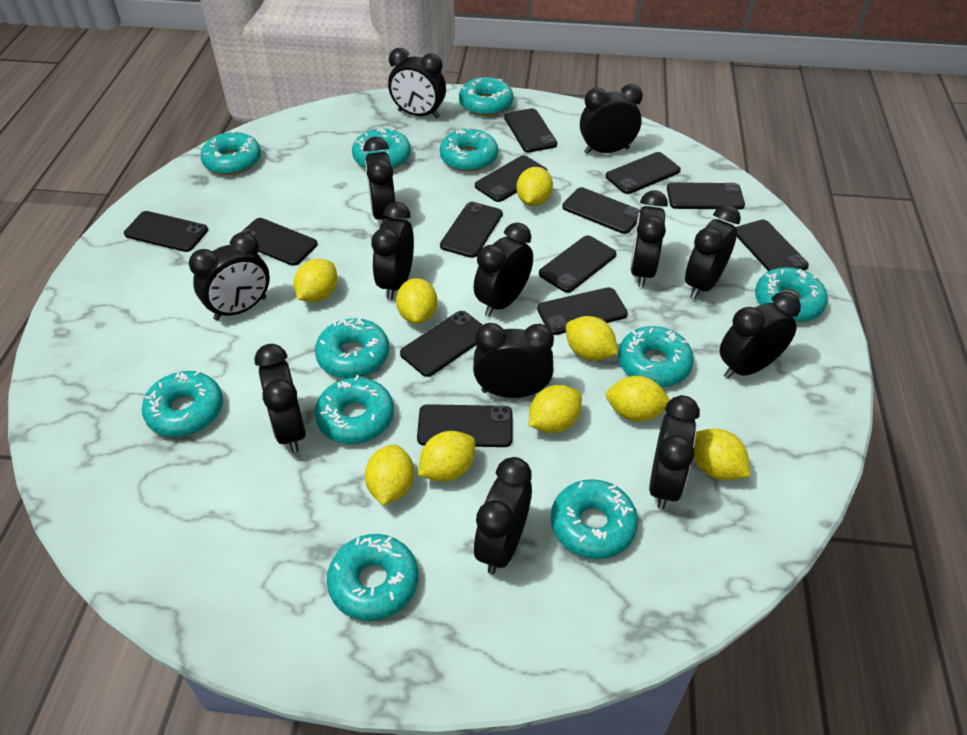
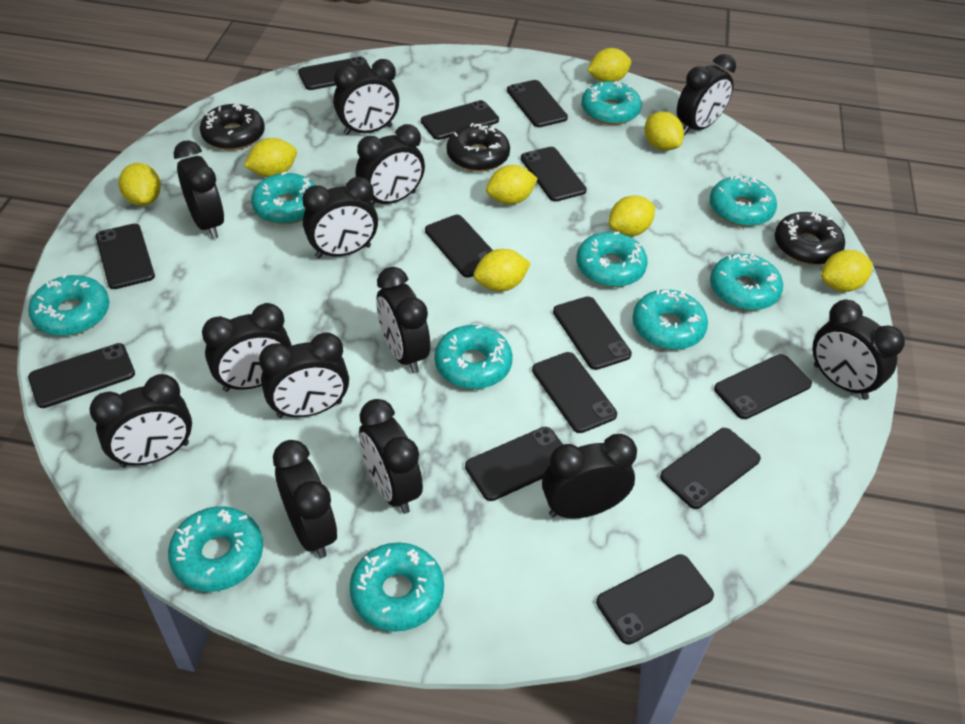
black donut: none = 0 -> [200,103,265,150] [447,123,510,172] [775,212,845,265] = 3
turquoise donut: [142,371,223,437] [200,131,261,175] [315,317,389,378] [315,375,394,444] [327,534,418,621] [352,128,411,169] [440,127,498,172] [459,77,513,116] [551,479,638,559] [618,326,694,387] [755,267,828,322] = 11 -> [28,273,109,336] [168,506,263,592] [251,171,315,224] [350,542,444,632] [434,325,512,389] [576,231,648,287] [581,81,642,125] [632,289,708,350] [709,175,777,227] [710,253,783,310] = 10
yellow lemon: [294,259,338,302] [365,444,414,505] [396,278,437,324] [418,431,475,482] [516,167,553,206] [528,385,582,433] [566,316,618,361] [606,376,670,422] [694,429,750,480] = 9 -> [119,163,161,206] [244,138,297,177] [473,249,531,291] [486,165,538,205] [587,48,631,82] [609,195,655,236] [645,111,684,151] [821,250,873,292] = 8

